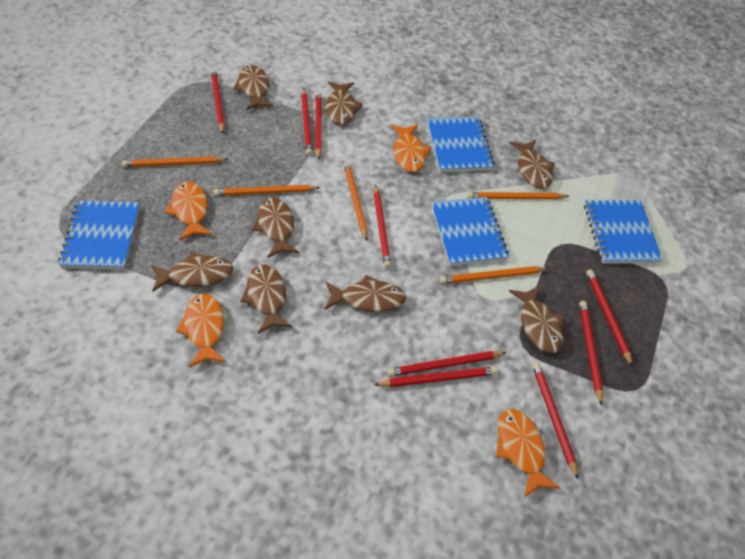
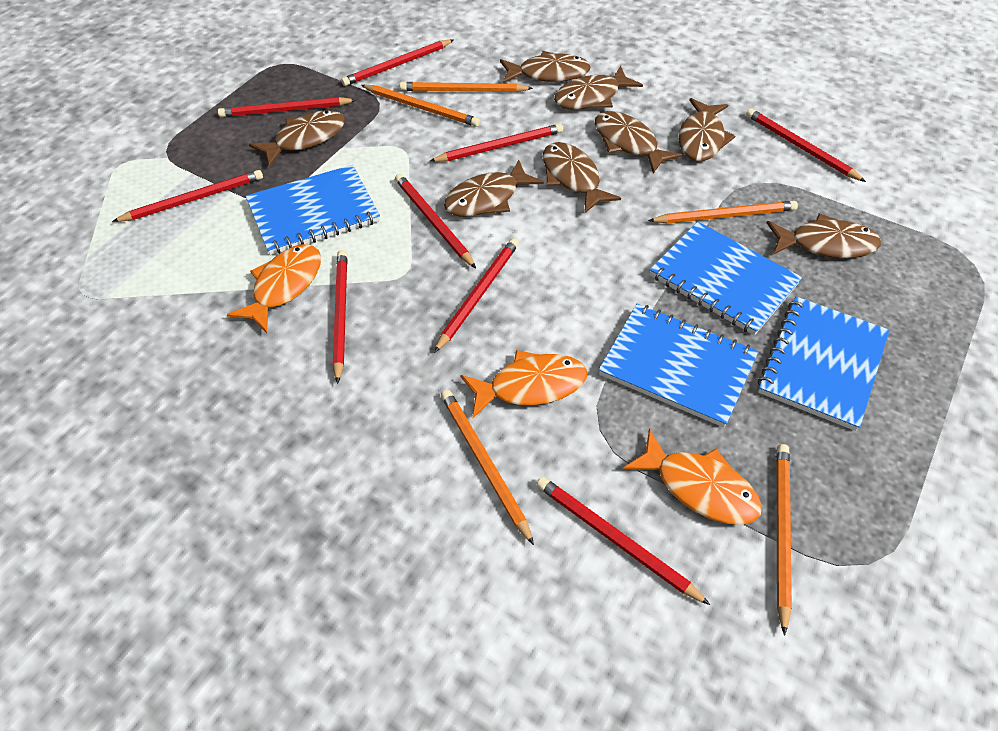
orange fish: [165,181,212,240] [176,294,226,367] [391,124,431,172] [496,409,560,497] = 4 -> [227,244,321,333] [460,350,587,418] [623,429,762,525] = 3

